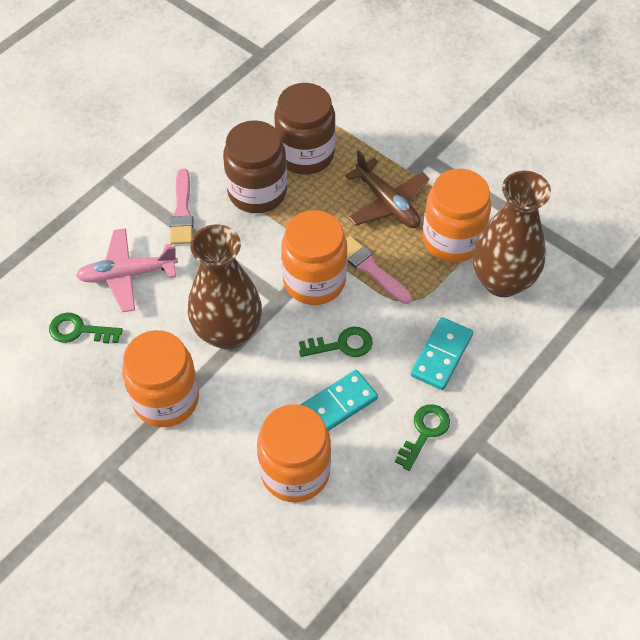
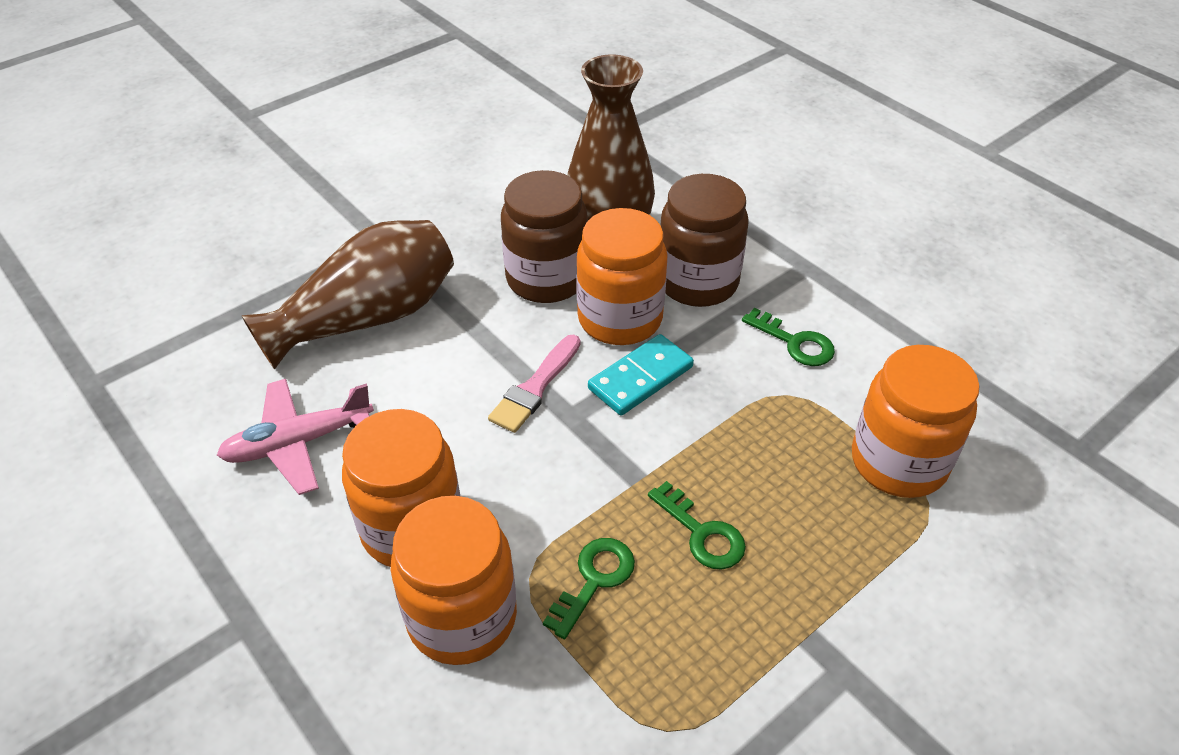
brown plane: [345,151,430,228] = 1 -> none = 0
pink brush: [170,169,193,244] [346,236,412,304] = 2 -> [488,335,580,433] = 1
turquoise domino: [300,370,378,431] [410,317,473,390] = 2 -> [588,334,694,416] = 1

